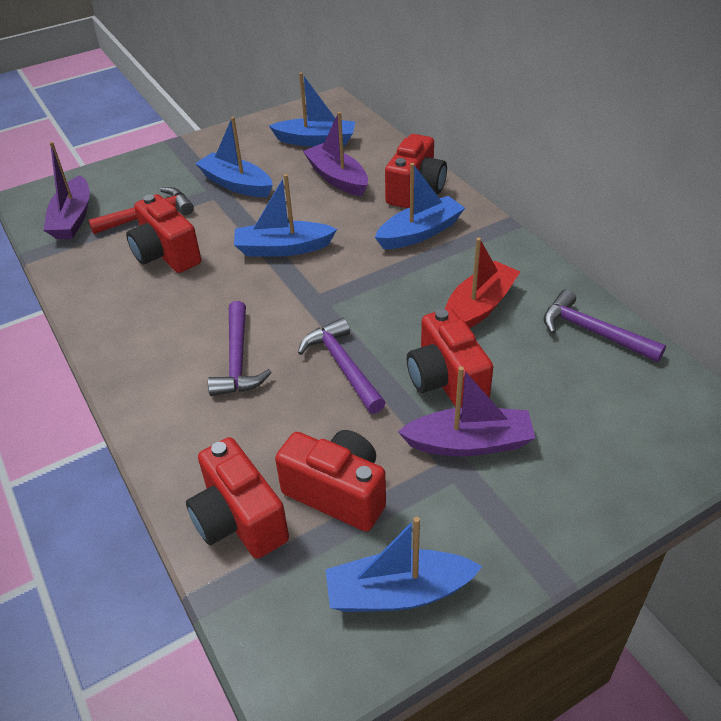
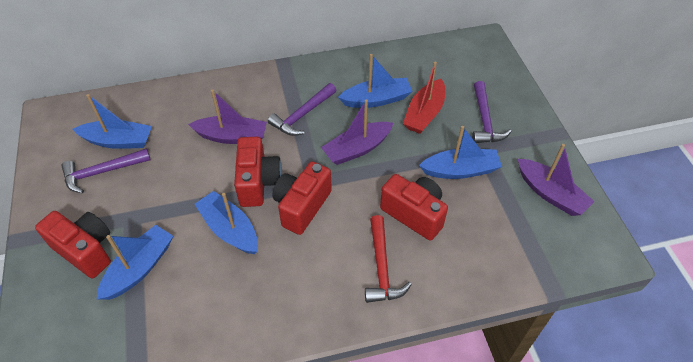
red camera: [126,194,201,273] [186,437,289,559] [275,430,386,532] [385,134,447,208] [407,308,493,407] = 5 -> [35,211,111,278] [234,137,282,207] [272,162,332,235] [380,174,448,241] = 4

